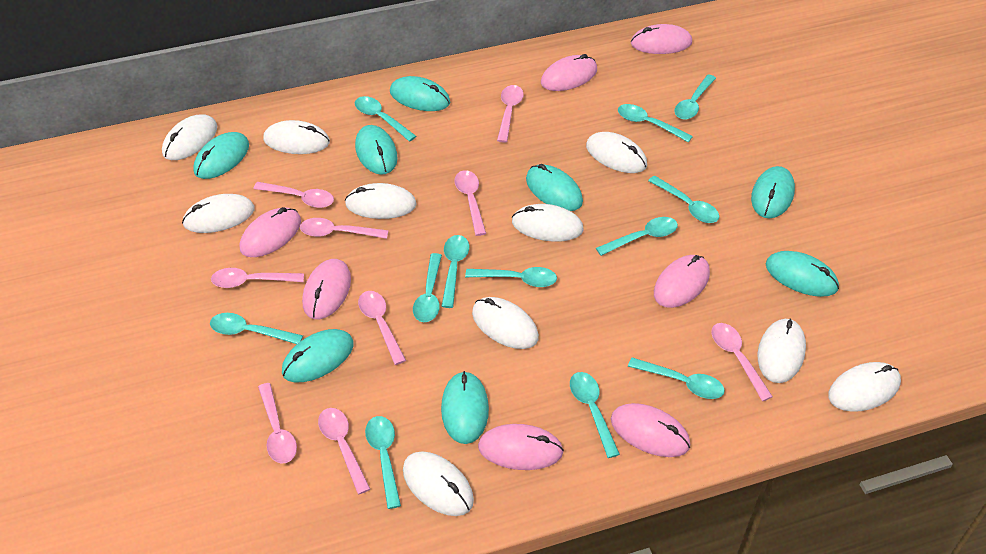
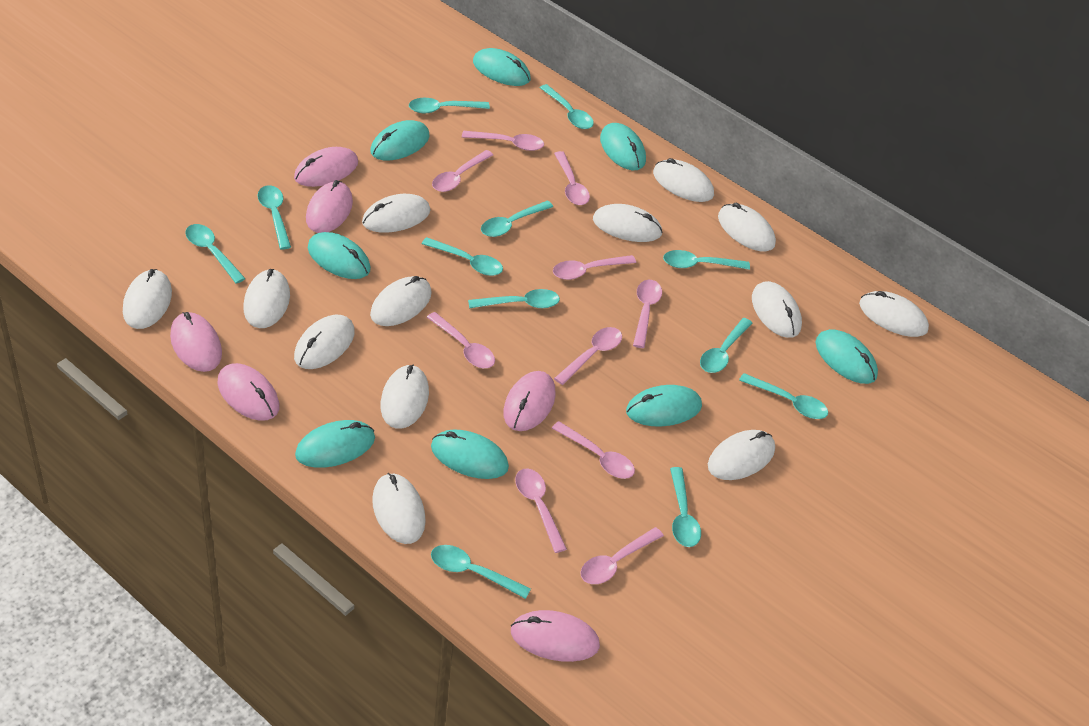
pink mouse: [240,207,301,257] [302,259,351,319] [478,424,564,470] [541,54,597,91] [611,403,690,457] [631,24,692,54] [654,255,710,308] = 7 -> [170,312,222,372] [218,363,279,421] [294,147,358,187] [306,180,353,233] [503,371,556,431] [511,610,600,662] = 6
pink spoon: [211,268,304,288] [253,182,334,208] [258,383,297,464] [300,218,389,239] [318,408,370,494] [358,291,406,365] [454,170,486,236] [497,85,524,143] [711,323,773,401] = 9 -> [427,312,495,368] [432,150,493,192] [462,131,544,151] [515,469,567,553] [552,421,635,479] [553,255,636,280] [554,151,590,205] [554,327,622,385] [580,527,664,584] [633,280,662,348] = 10
white mouse: [162,114,217,160] [182,194,255,233] [263,120,330,154] [345,183,417,219] [403,452,474,516] [472,297,539,349] [512,204,584,242] [586,132,647,173] [758,318,806,383] [828,362,901,412] = 10 -> [123,269,172,329] [243,269,290,328] [294,315,355,369] [362,194,430,233] [370,276,432,326] [372,473,426,544] [381,365,429,429] [593,204,663,242] [653,158,714,202] [708,430,775,480] [718,202,776,251] [752,281,802,338] [859,291,929,337] = 13

